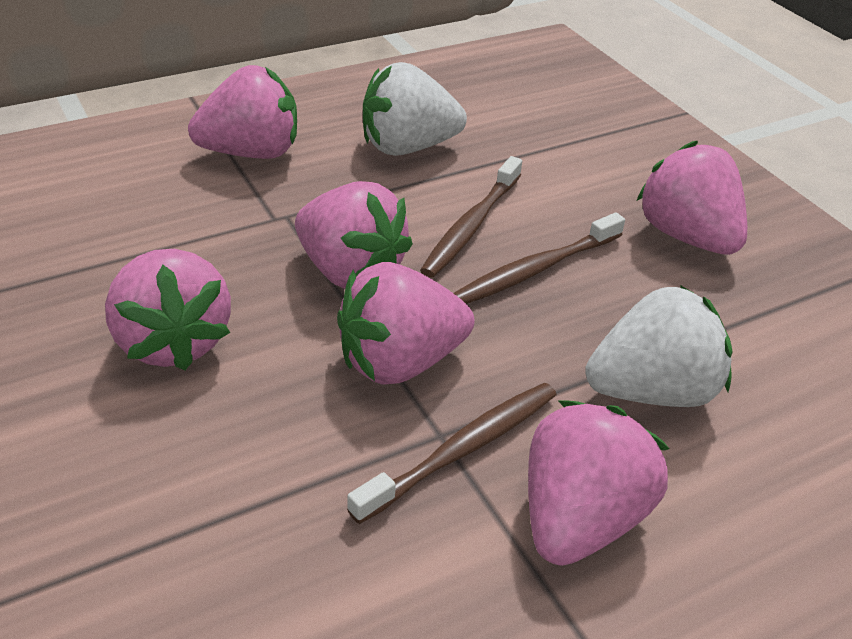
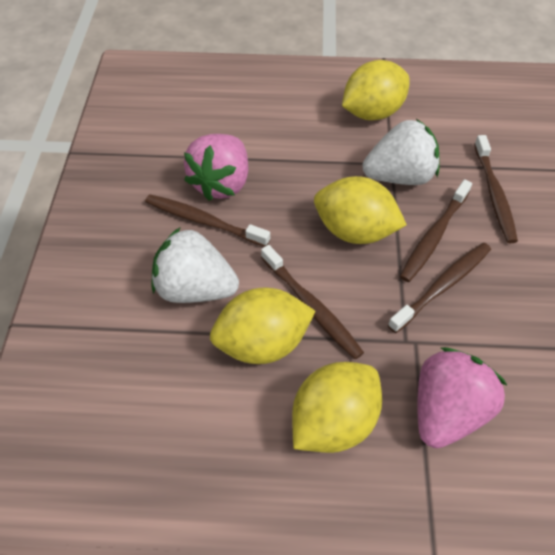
brown toothbrush: [347,383,556,524] [420,156,522,278] [453,212,625,304] = 3 -> [145,195,270,247] [261,245,364,360] [388,243,491,333] [400,179,472,282] [474,135,518,243] = 5
pink strawberry: [105,249,231,371] [188,65,297,159] [295,181,413,289] [337,262,475,385] [528,401,669,566] [637,141,747,255] = 6 -> [184,134,248,201] [417,347,508,448] = 2
yellow lemon: none = 0 -> [210,288,315,364] [292,362,382,453] [314,176,407,244] [342,60,410,120] = 4

